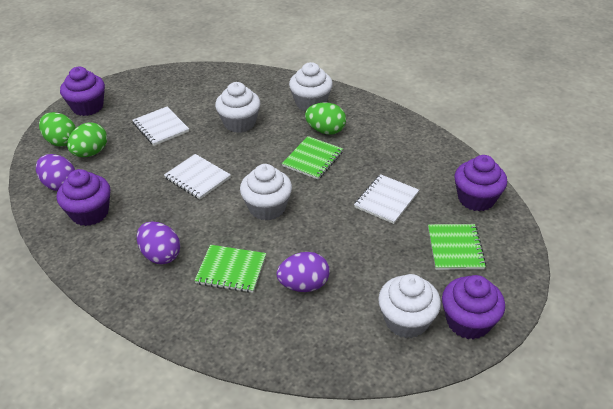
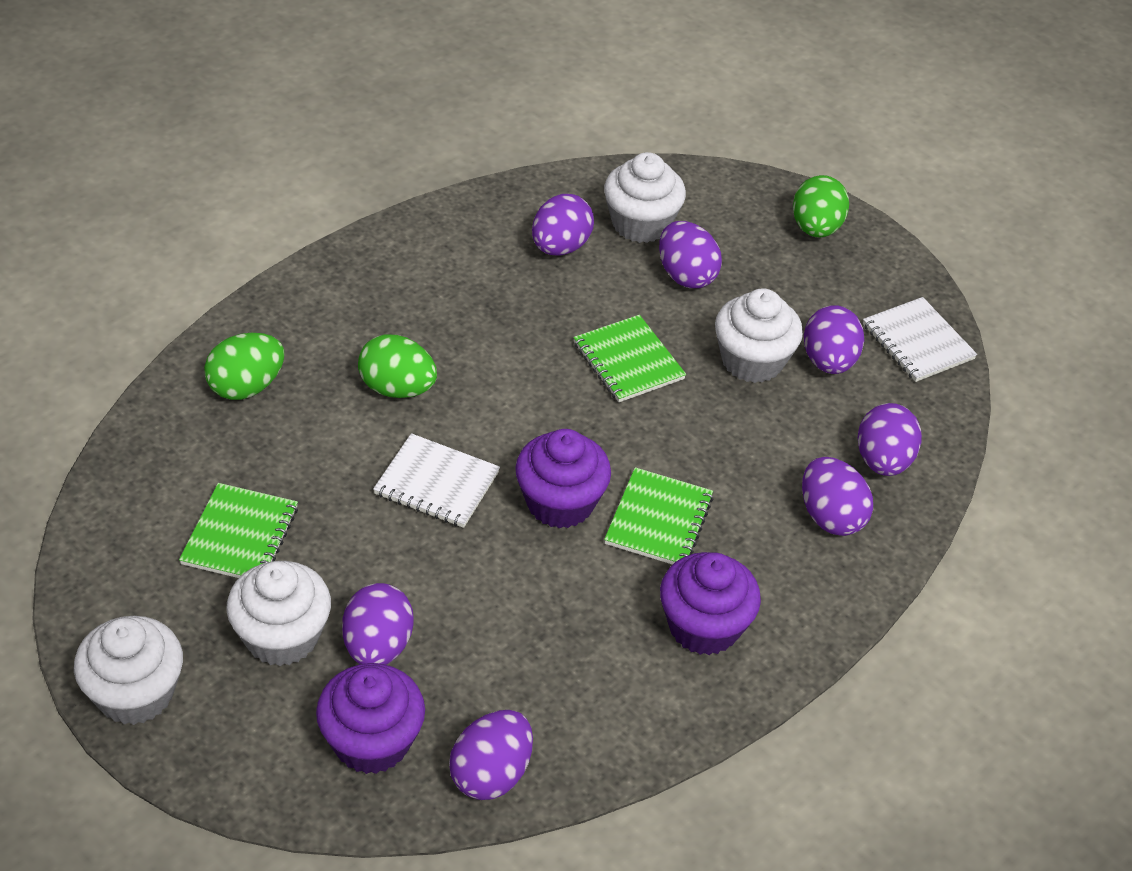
purple cupcake: [57,169,111,226] [60,67,105,116] [442,275,505,340] [455,155,507,211] = 4 -> [316,663,425,774] [515,429,611,529] [660,552,761,655] = 3
purple egg: [36,154,75,191] [137,221,180,264] [277,252,330,292] = 3 -> [342,583,414,665] [449,710,533,800] [532,194,594,255] [659,221,722,288] [802,457,873,536] [804,305,864,374] [858,403,922,476] = 7
white notebook: [132,107,189,146] [164,154,231,199] [354,174,419,224] = 3 -> [373,433,500,528] [863,297,977,382] = 2

